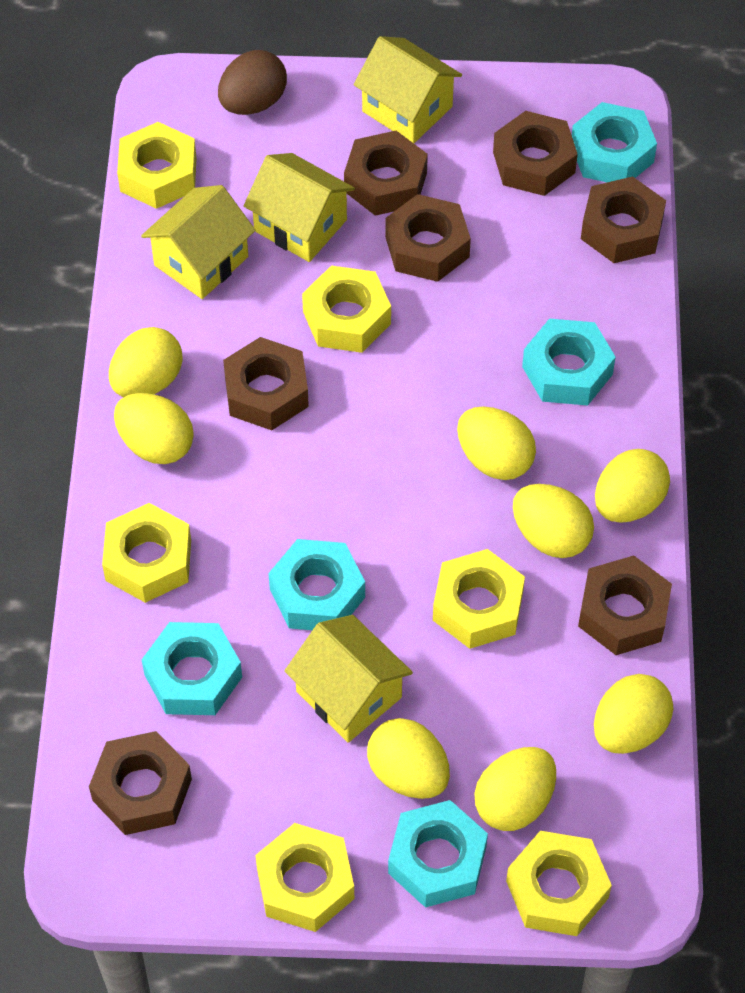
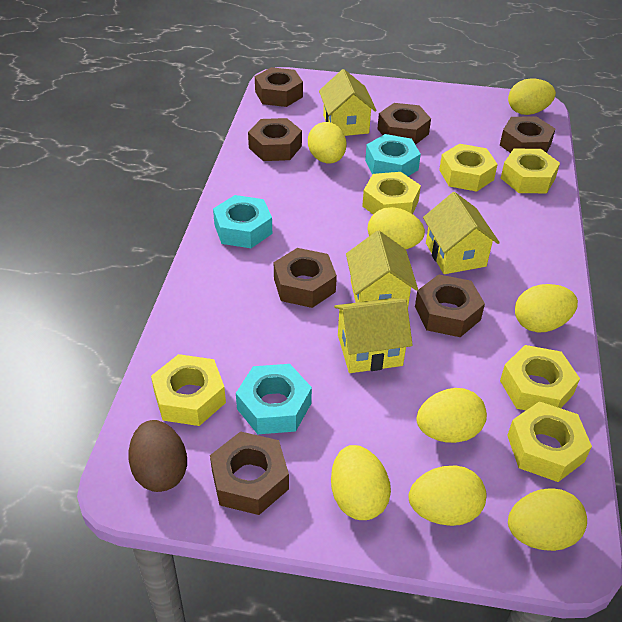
turquoise nut: [142,622,242,715] [268,539,365,630] [388,800,488,908] [522,319,616,405] [572,102,657,182] = 5 -> [213,195,272,248] [236,364,312,434] [365,134,421,176] = 3

